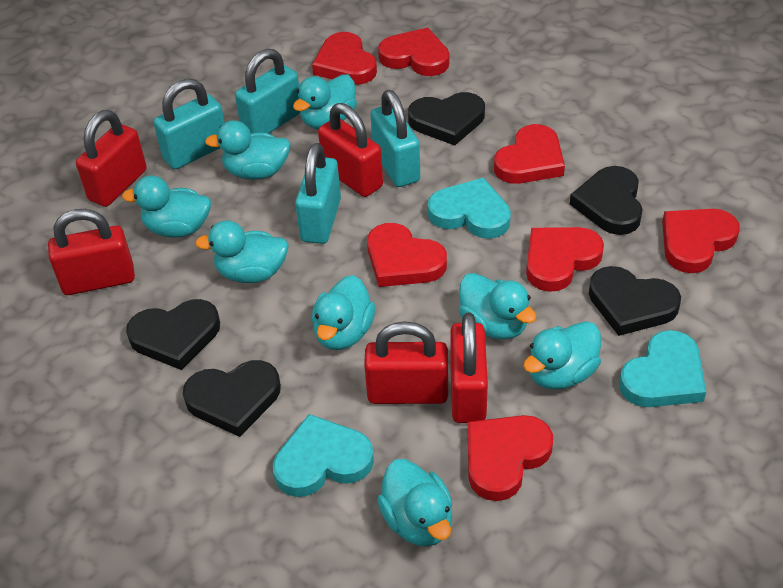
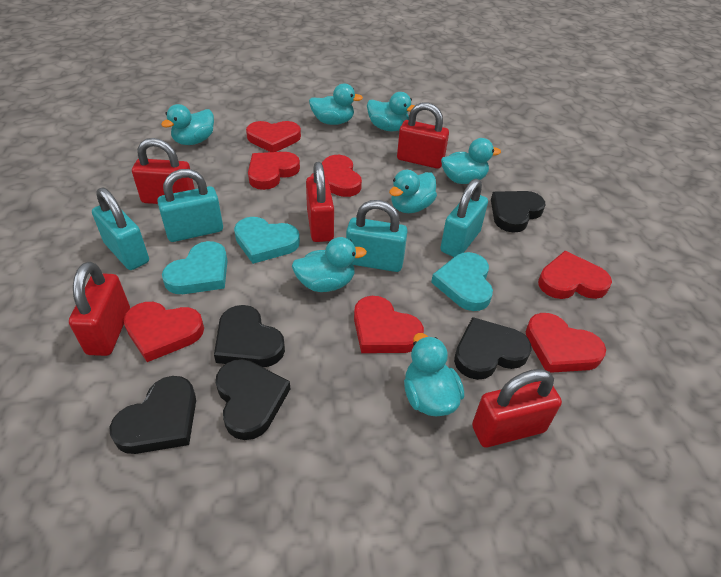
turquoise duck: [122,176,211,238] [195,220,289,283] [205,120,291,180] [293,74,357,129] [312,275,375,350] [377,459,452,547] [459,273,537,340] [523,321,601,390] = 8 -> [161,104,214,145] [292,237,367,292] [309,84,363,125] [367,92,414,131] [389,170,437,213] [404,333,464,416] [441,138,501,184] = 7

